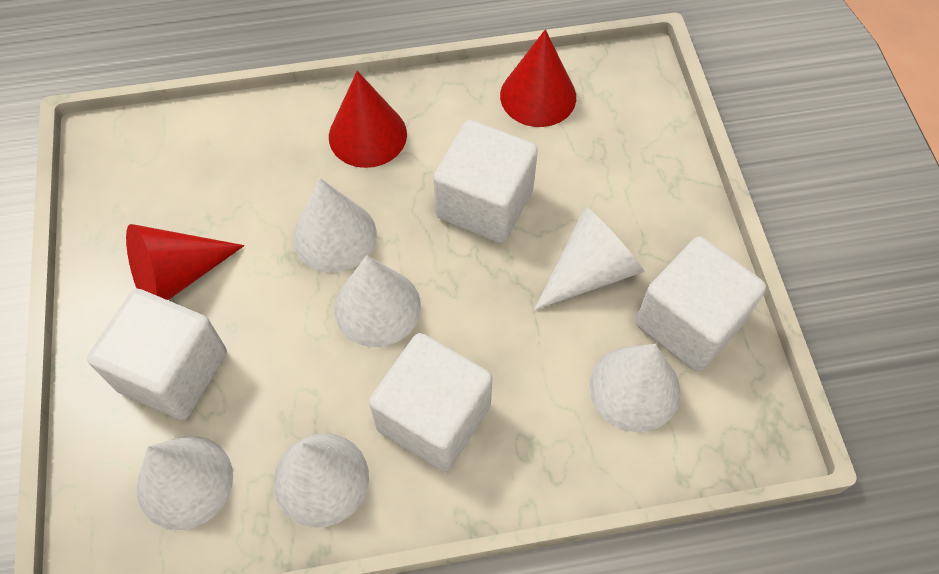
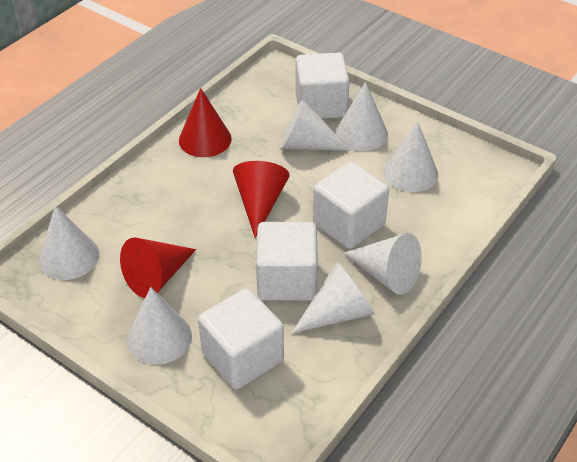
white cone: [137,436,233,530] [274,433,369,528] [293,178,377,273] [334,255,421,347] [534,206,644,310] [589,344,680,432] = 6 -> [39,205,99,280] [127,287,192,365] [281,99,351,151] [291,262,374,334] [335,82,388,151] [344,233,422,295] [383,121,438,192] = 7

